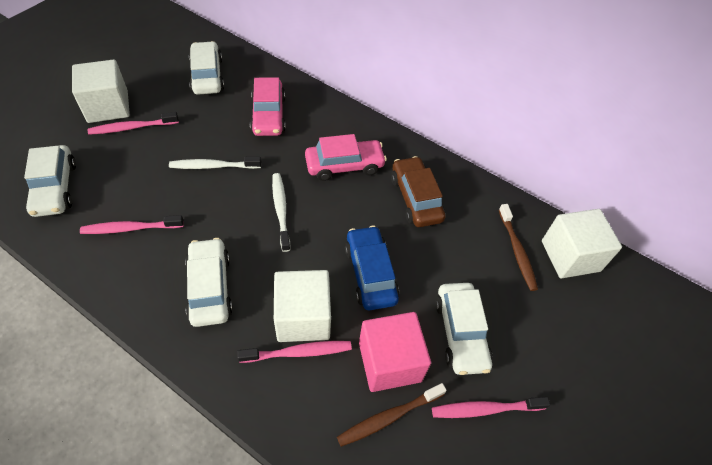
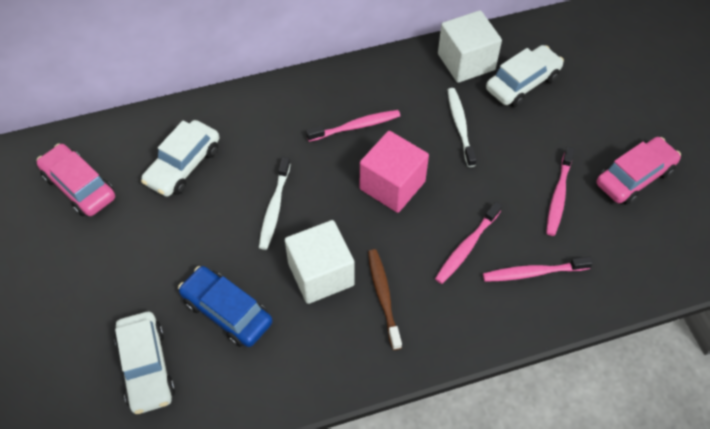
brown car: [391,156,445,227] = 1 -> none = 0
brown toothbrush: [337,383,447,447] [499,204,538,291] = 2 -> [368,249,402,350] = 1
white car: [24,145,76,217] [185,238,233,327] [189,41,224,95] [435,283,492,375] = 4 -> [115,312,175,414] [141,120,219,197] [486,45,564,107] = 3
white cube: [72,60,130,123] [274,270,331,342] [542,209,622,278] = 3 -> [285,220,355,304] [438,10,502,83] = 2

